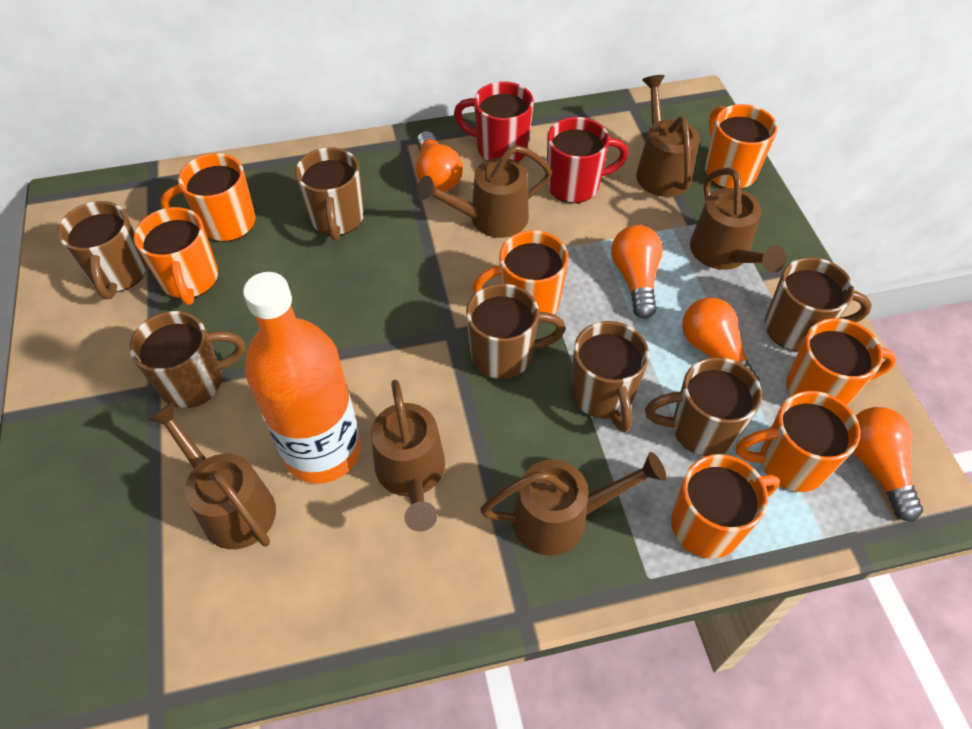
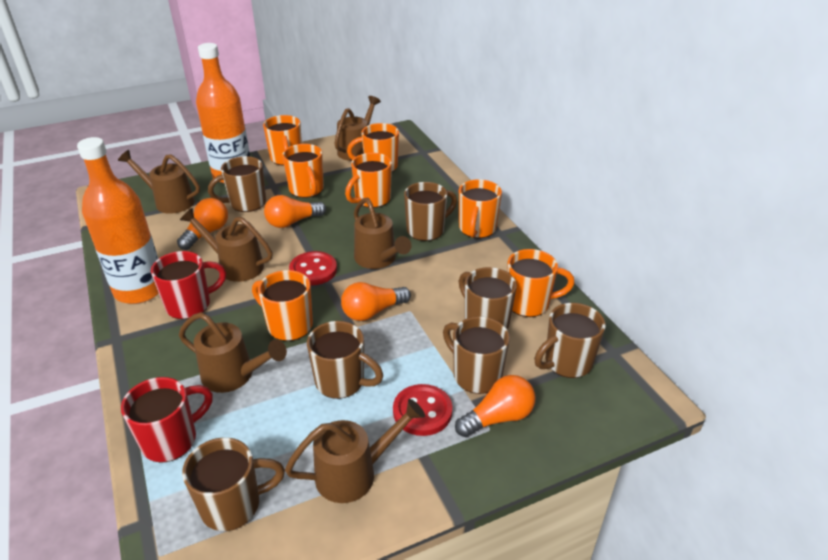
orange bottle: [243,272,361,484] = 1 -> [77,137,159,304] [196,43,250,183] = 2
red button: none = 0 -> [289,251,337,286] [393,384,452,436] = 2

